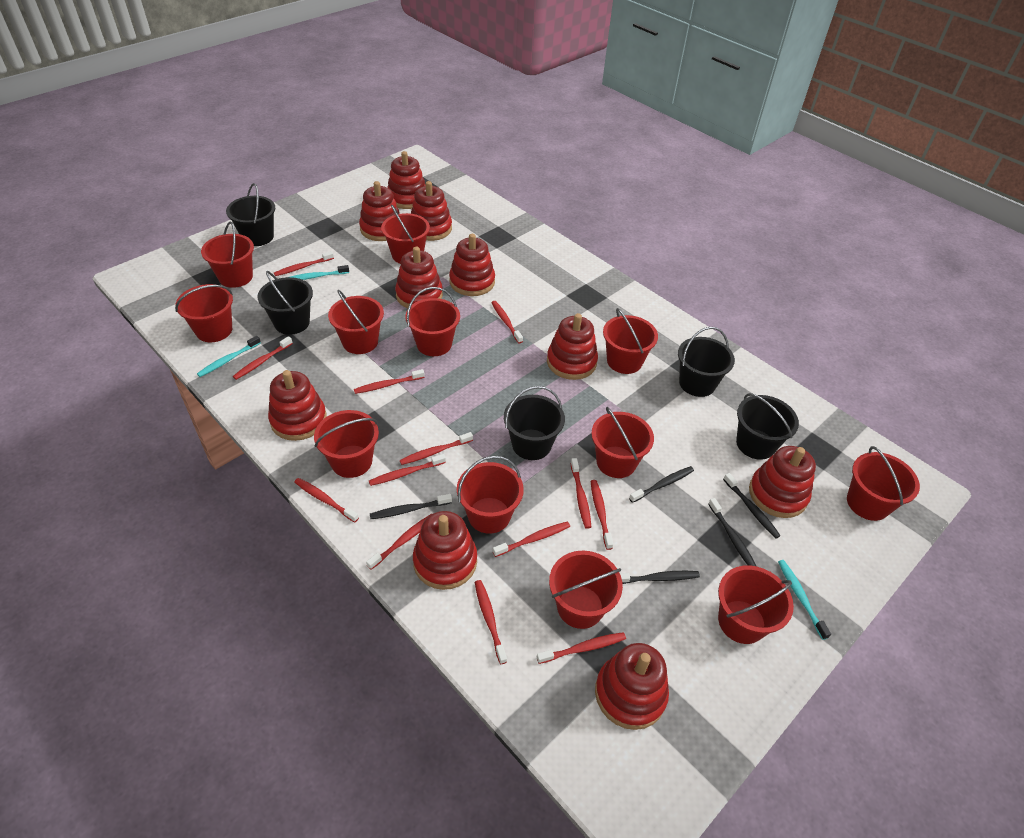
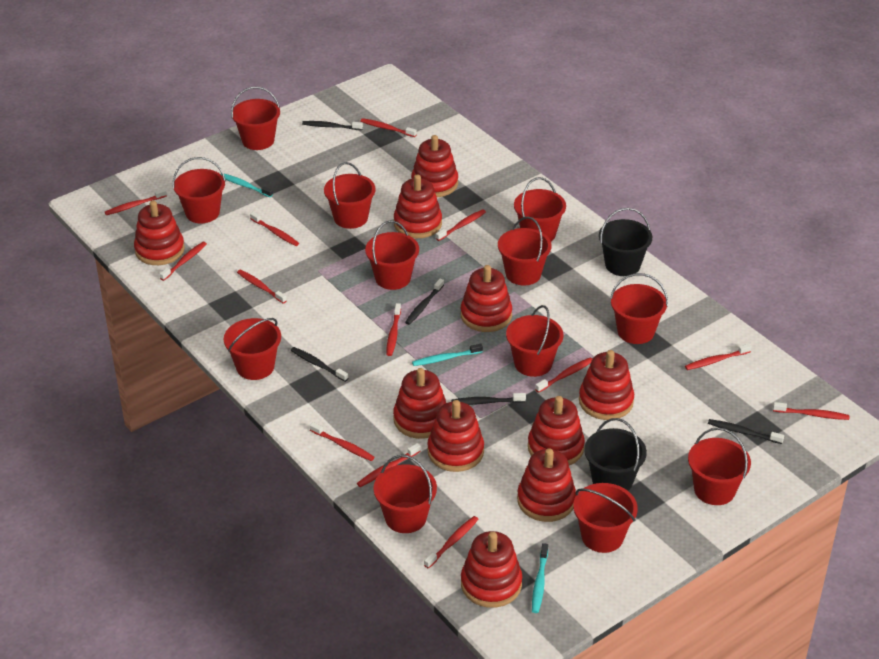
black bucket: [226,183,276,246] [258,271,313,335] [504,386,565,460] [678,327,735,397] [736,393,799,460] = 5 -> [584,418,647,491] [599,208,652,276] = 2

